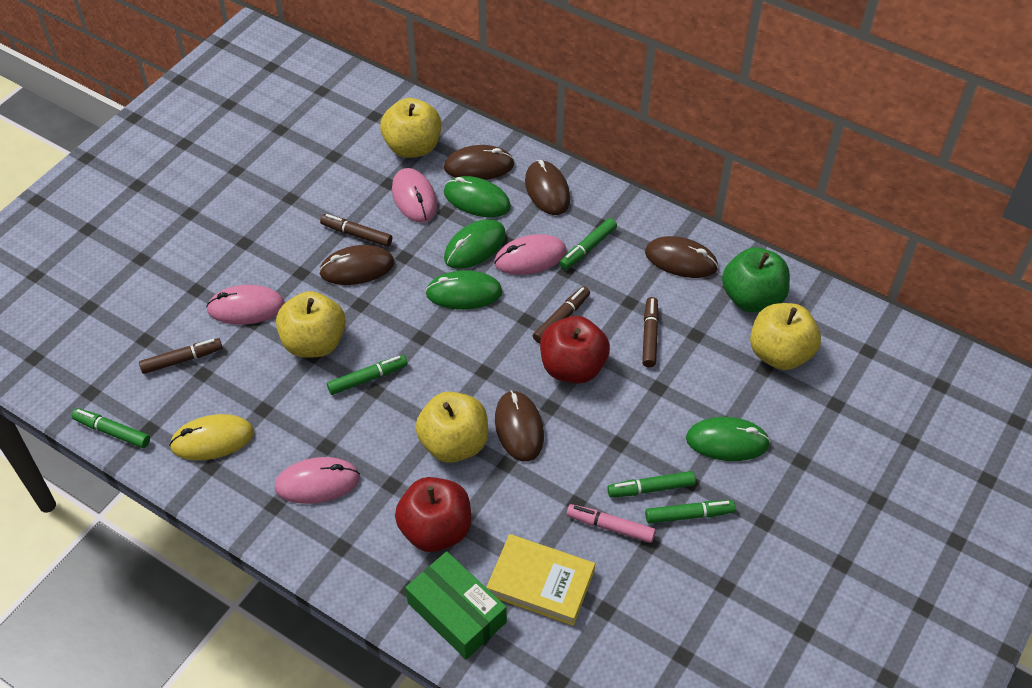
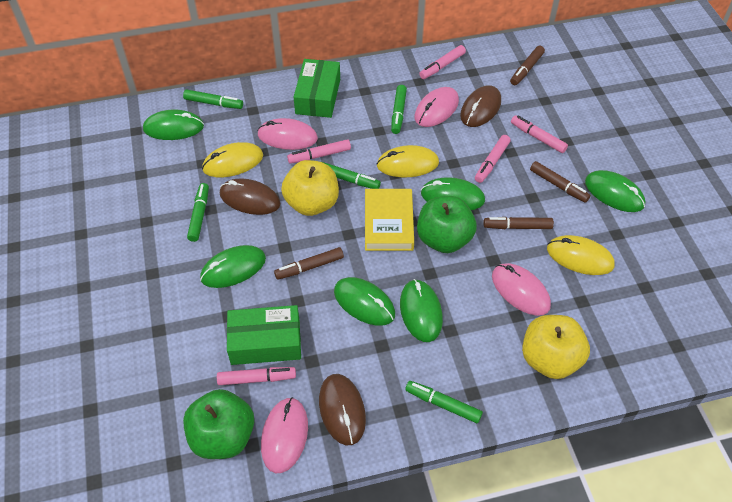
brown mouse: [319,245,394,285] [444,145,515,180] [495,390,544,462] [525,160,570,215] [645,236,718,278] = 5 -> [220,179,281,215] [319,374,366,445] [460,85,501,127] = 3
green apple: [722,247,790,312] = 1 -> [183,389,254,459] [417,196,477,253] = 2
green box: [405,551,507,659] = 1 -> [227,305,301,365] [294,59,340,118] = 2
green mouse: [425,270,503,310] [444,176,511,217] [444,219,506,269] [686,417,771,461] = 4 -> [143,110,204,140] [200,245,266,288] [334,277,395,326] [400,279,443,342] [421,177,485,210] [585,170,645,212] = 6
pink marker: [567,504,656,543] = 1 -> [217,367,296,385] [287,139,351,164] [419,45,466,79] [475,135,511,183] [511,115,568,153] = 5
red apple: [395,477,471,552] [540,316,610,383] = 2 -> none = 0
yellow apple: [276,291,346,358] [380,98,441,158] [415,391,488,463] [750,303,821,370] = 4 -> [281,160,339,216] [522,315,590,379] = 2
yellow mouse: [169,414,254,460] = 1 -> [202,142,263,177] [377,145,439,177] [547,235,615,275] = 3

